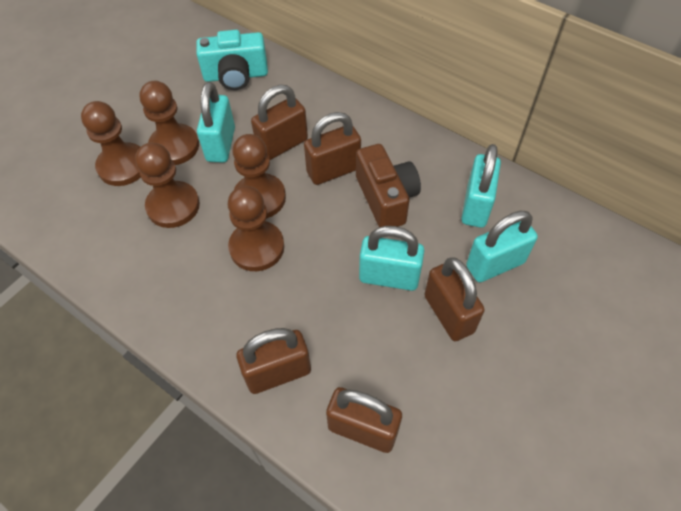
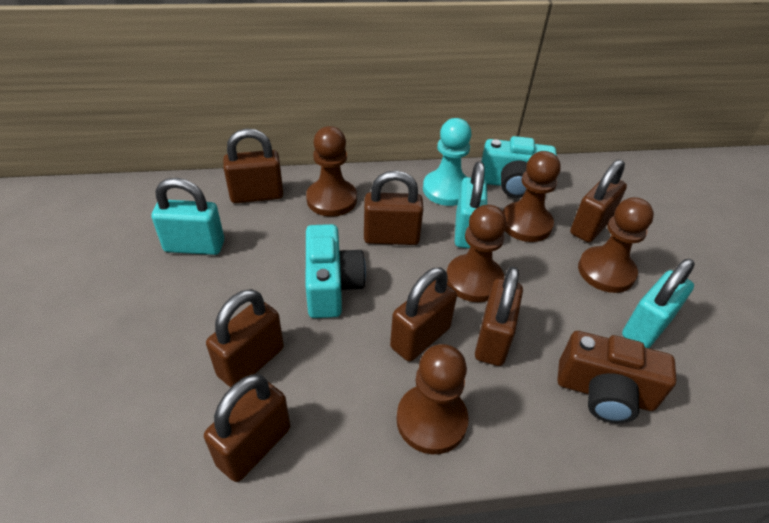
brown padlock: [237,328,311,394] [251,85,308,160] [304,112,361,185] [326,387,402,453] [424,257,485,341] = 5 -> [204,374,290,482] [206,289,284,388] [223,128,283,203] [364,171,423,245] [390,267,457,362] [475,267,523,366] [570,159,627,243] = 7
turquoise camera: [196,30,268,90] = 1 -> [306,224,366,318] [481,136,557,198] = 2
turquoise padlock: [197,82,235,163] [359,226,424,291] [461,144,501,228] [466,211,538,282] = 4 -> [152,178,224,255] [455,162,487,249] [622,259,695,348] = 3
turquoise pawn: none = 0 -> [423,118,472,206] = 1

